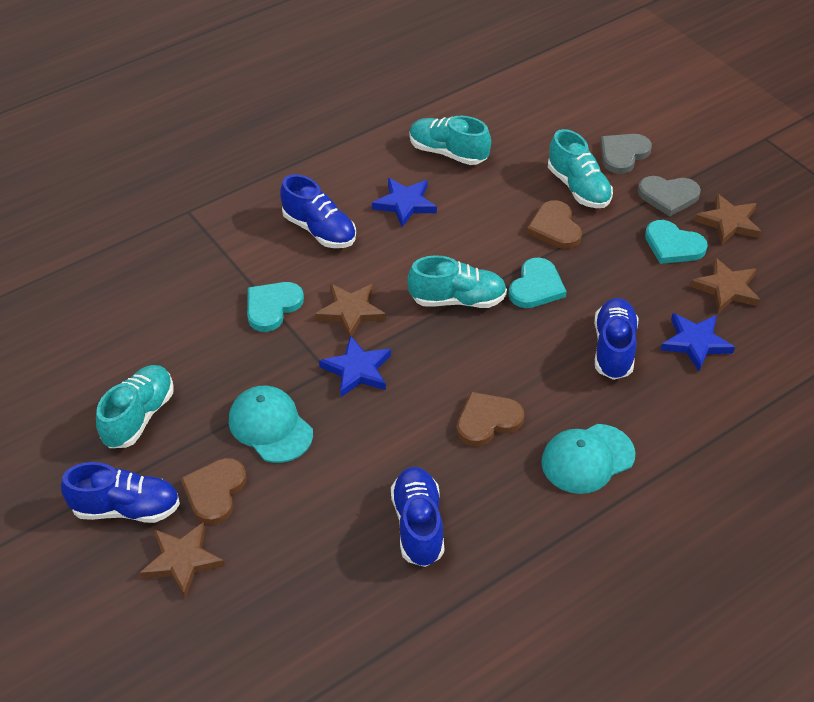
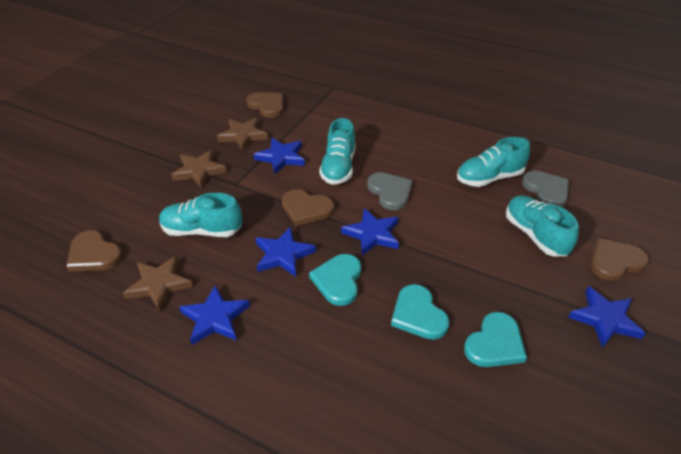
blue shoe: [61,462,180,523] [280,174,356,248] [391,467,444,567] [594,298,639,380] = 4 -> none = 0
blue star: [319,335,391,397] [372,178,437,227] [661,313,735,371] = 3 -> [179,285,250,345] [254,138,305,175] [256,227,316,277] [341,208,399,255] [568,286,646,348] = 5
brown heart: [180,458,247,525] [456,392,524,447] [527,200,582,249] = 3 -> [66,230,122,272] [246,92,283,118] [282,189,334,226] [590,238,649,281] = 4
brown star: [140,522,225,598] [315,284,386,338] [690,257,760,313] [694,193,762,245] = 4 -> [123,256,193,311] [171,150,227,188] [217,118,268,151] = 3
turquoise cap: [229,386,313,463] [541,424,635,494] = 2 -> none = 0

